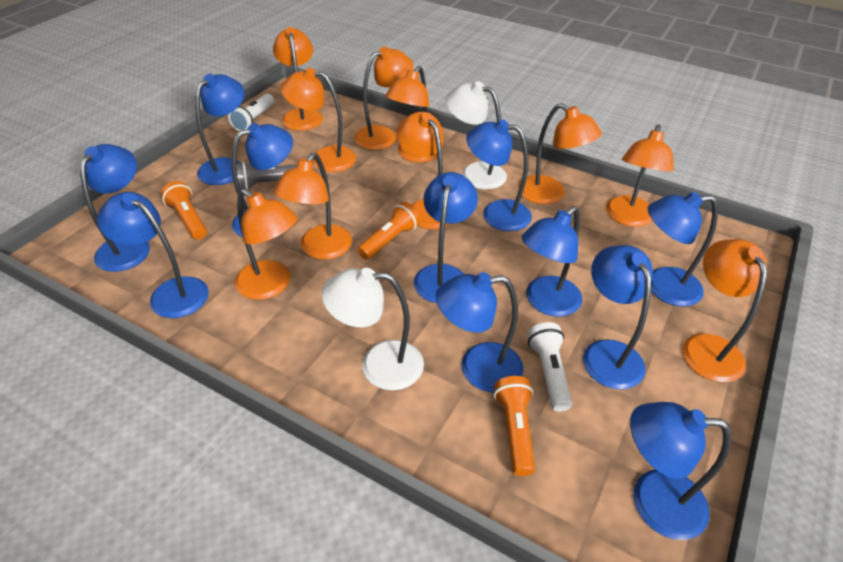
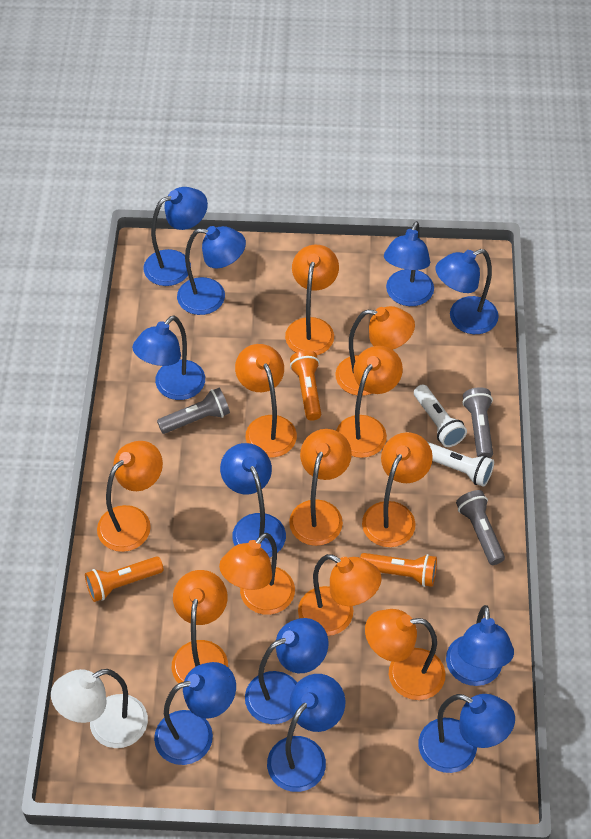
grey flashlight: [236,162,297,190] = 1 -> [157,388,230,434] [456,490,505,565] [462,387,493,458] = 3
orange lamp: [235,189,297,300] [273,27,323,131] [274,153,352,259] [281,68,356,172] [354,47,413,150] [386,66,437,163] [396,112,451,230] [518,103,602,204] [606,125,674,227] [683,239,767,382] = 10 -> [97,441,163,552] [172,570,228,684] [219,533,295,615] [235,344,297,458] [285,245,339,355] [289,429,352,546] [298,554,382,636] [335,306,415,396] [336,346,403,458] [362,432,433,547] [365,609,445,700] = 11
white lamp: [322,268,424,390] [446,81,507,190] = 2 -> [51,669,148,748] = 1

